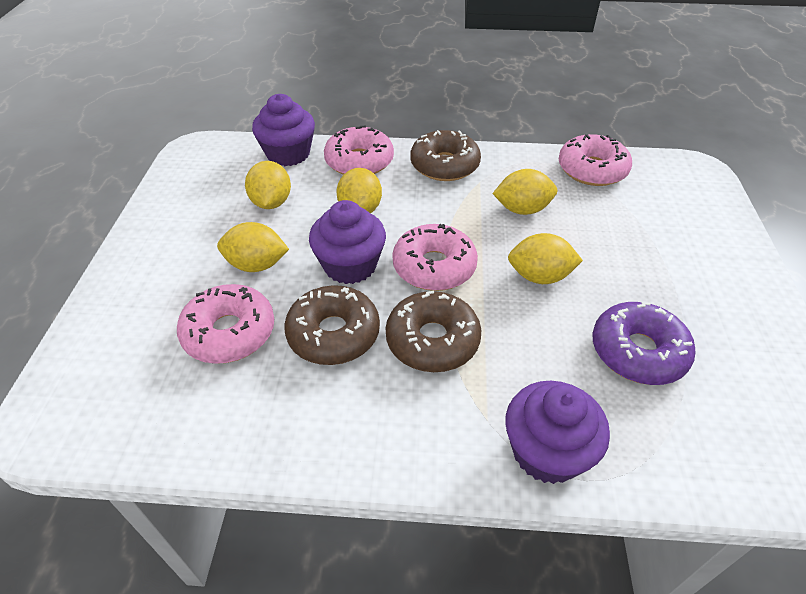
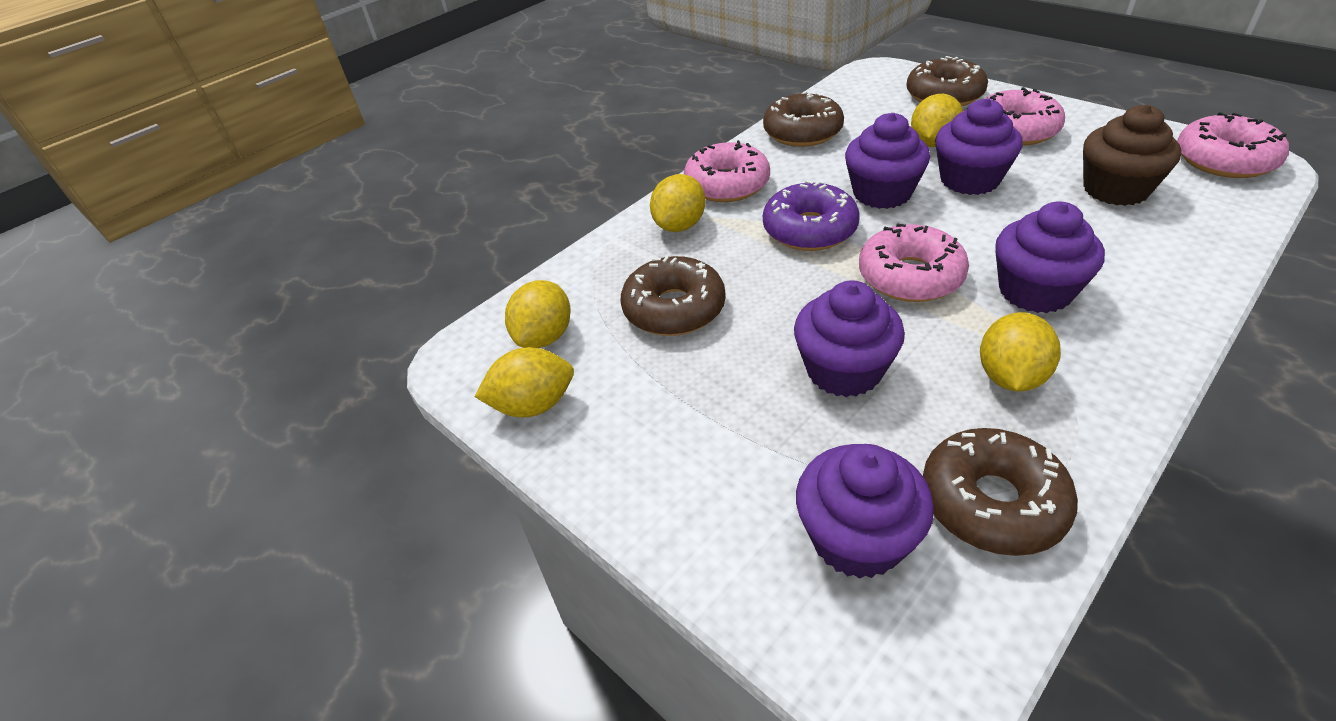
brown cupcake: none = 0 -> [1083,105,1181,206] = 1
brown donut: [284,285,380,365] [386,291,481,372] [410,130,481,181] = 3 -> [621,256,726,336] [763,91,844,147] [906,56,988,106] [923,428,1078,556] = 4
purple cupcake: [252,94,315,166] [309,200,386,284] [506,381,610,484] = 3 -> [794,280,905,397] [796,444,934,579] [845,113,930,209] [935,98,1022,195] [995,201,1105,313] = 5

